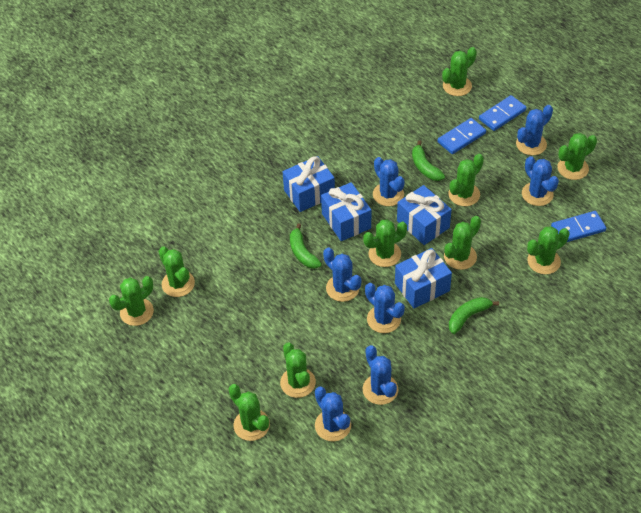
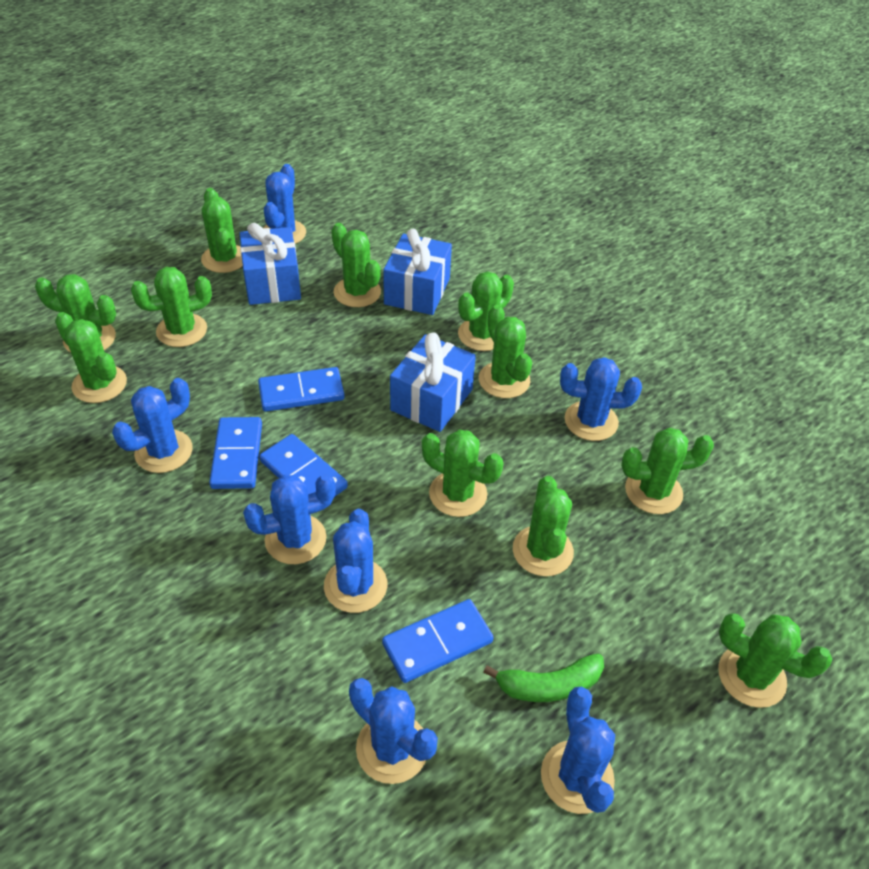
blue domino: [437,118,486,154] [479,95,527,131] [551,211,606,242] = 3 -> [209,417,262,489] [258,367,345,412] [259,434,348,497] [382,599,494,683] = 4
blue gift: [283,156,335,212] [321,182,371,241] [395,248,452,308] [397,185,452,245] = 4 -> [240,223,301,305] [383,229,452,315] [390,332,476,432] = 3
green banana: [290,223,322,269] [412,140,445,181] [449,297,499,334] = 3 -> [483,654,604,702] = 1
green cactus: [109,276,154,326] [159,246,195,297] [228,384,270,441] [280,342,316,398] [363,219,407,267] [442,47,477,96] [444,216,481,270] [448,154,484,206] [527,226,569,274] [557,133,597,180] = 10 -> [35,274,116,352] [55,312,127,403] [131,267,212,347] [201,188,243,273] [331,223,381,307] [422,429,503,517] [458,271,514,351] [479,305,532,398] [513,476,574,577] [621,428,714,514] [718,613,833,708] = 11

